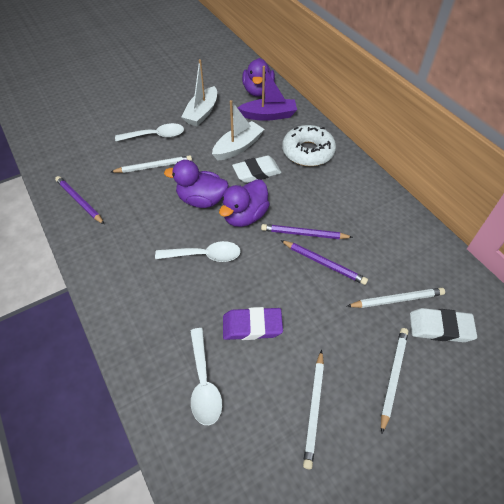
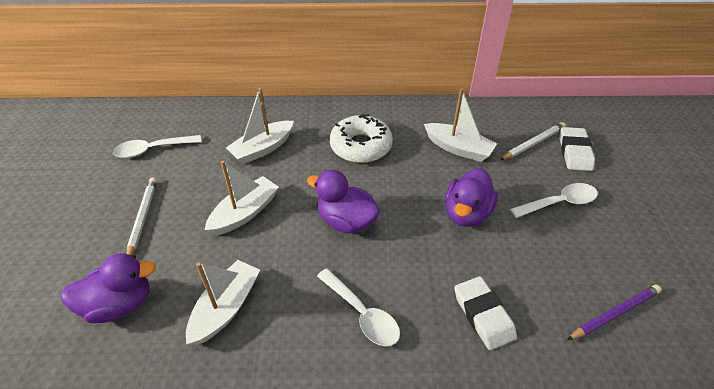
purple boat: [238,66,297,121] = 1 -> none = 0
purple eraser: [223,307,283,340] = 1 -> none = 0
purple pencil: [55,176,105,225] [261,224,353,239] [280,240,368,285] = 3 -> [567,285,662,340] = 1
white boat: [182,59,217,127] [212,100,264,161] = 2 -> [186,260,260,345] [205,161,279,236] [226,88,294,164] [424,88,497,162] = 4
white pencil: [111,155,192,173] [303,350,324,469] [347,288,445,308] [381,328,408,434] = 4 -> [127,177,157,255] [500,122,566,160] = 2

